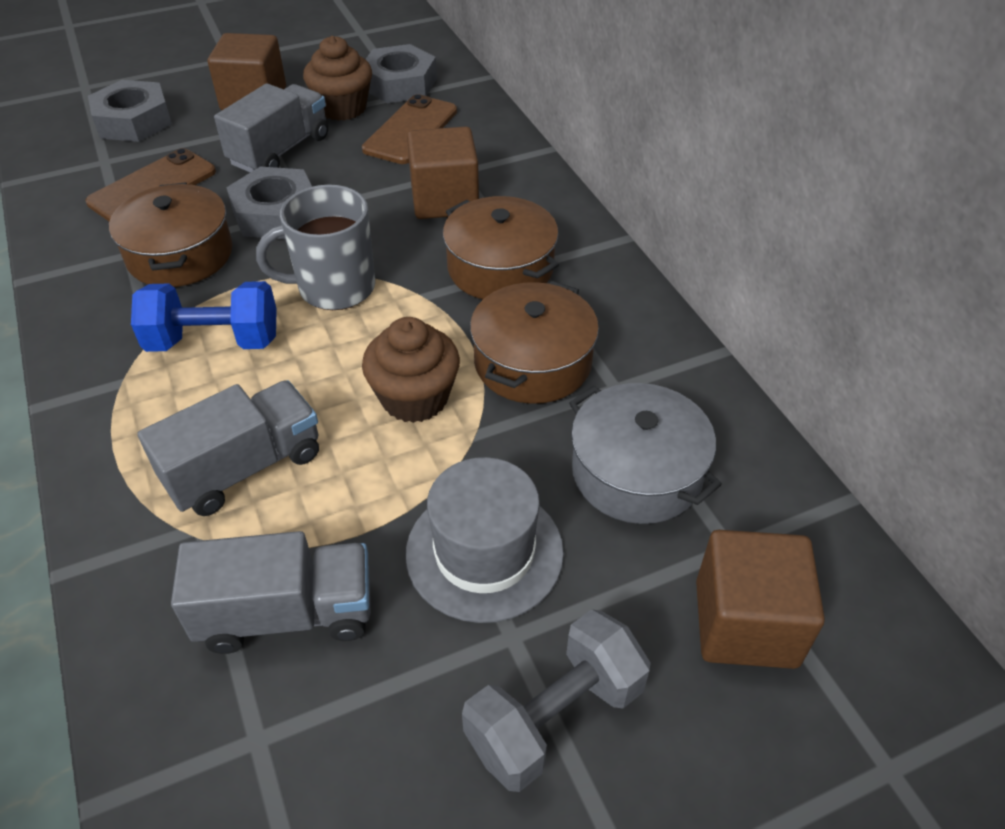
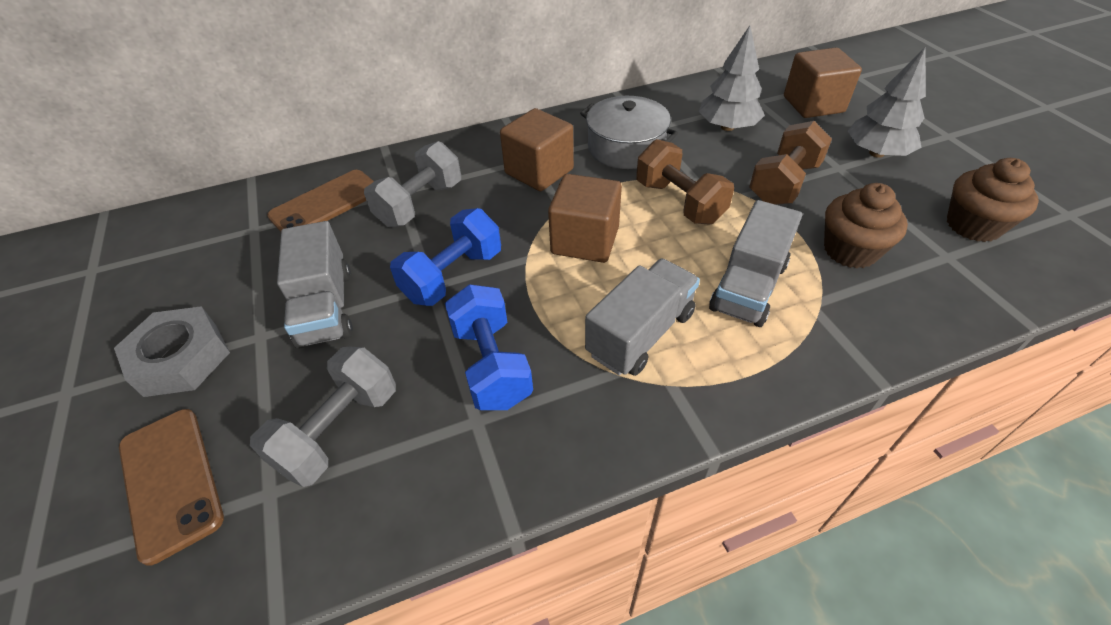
blue dumbbell: [131,281,277,352] = 1 -> [390,208,501,306] [445,284,533,410] = 2
brown dumbbell: none = 0 -> [636,139,734,224] [749,121,832,205] = 2
brown pot: [109,182,233,287] [443,196,559,299] [470,281,599,404] = 3 -> none = 0
grey dumbbell: [462,609,651,792] = 1 -> [250,347,396,487] [364,141,461,227] = 2
grey hat: [405,457,564,623] = 1 -> none = 0
grey mug: [256,185,375,310] = 1 -> none = 0
grey nut: [88,80,172,142] [226,167,312,239] [365,44,437,103] = 3 -> [114,306,230,397] = 1
grey tree: none = 0 -> [699,26,765,131] [847,48,926,158] = 2

